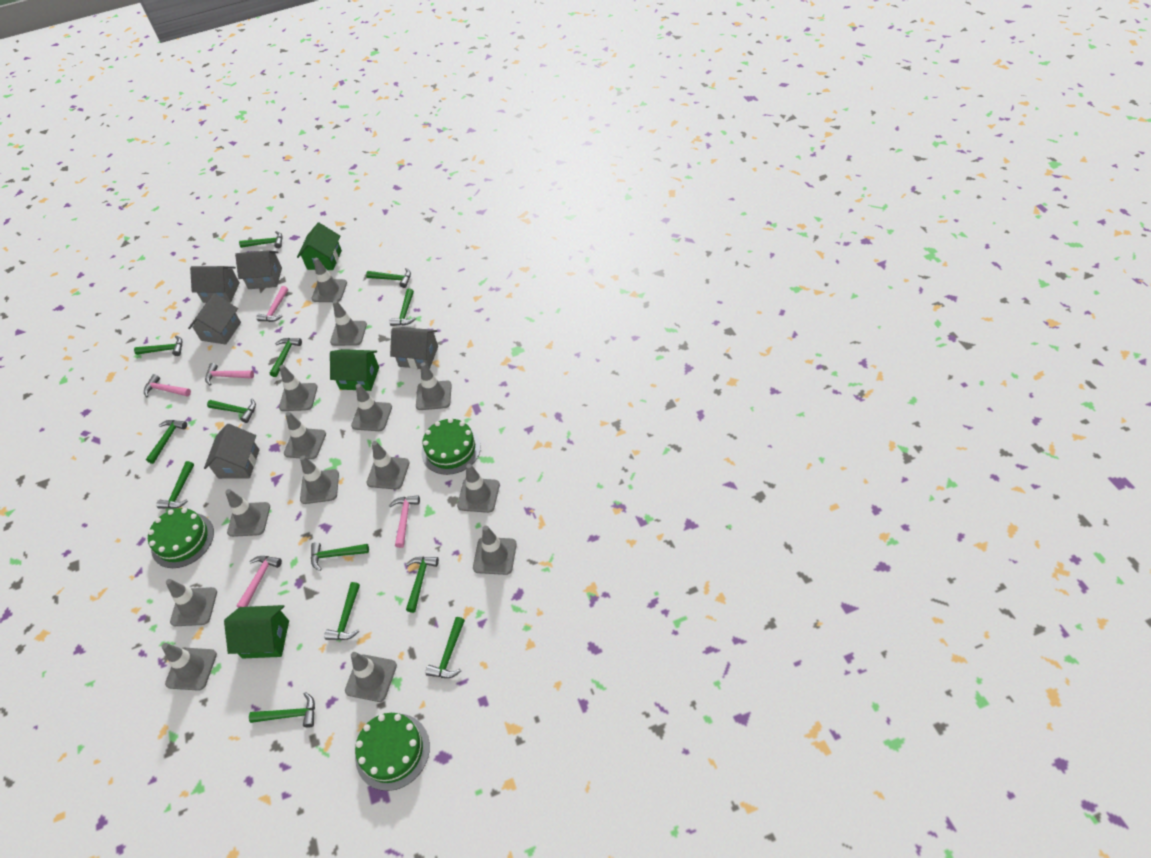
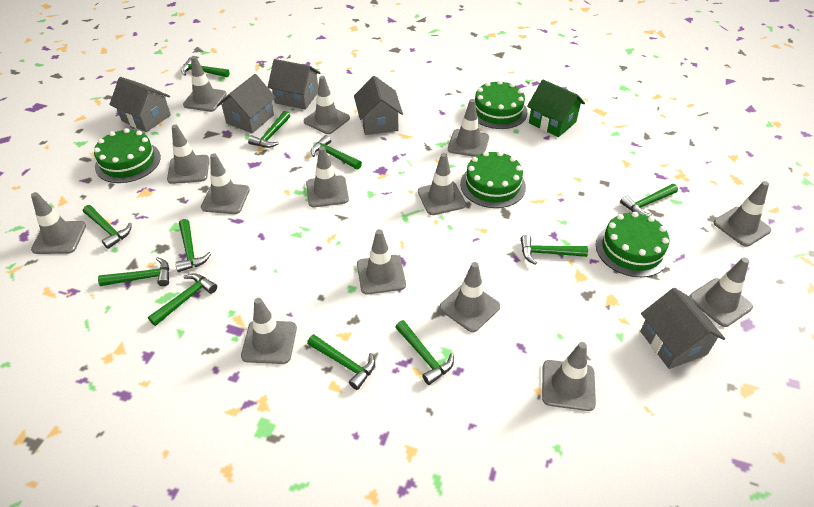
green cake: [148,508,214,568] [355,713,430,791] [421,418,481,475] = 3 -> [94,128,161,183] [460,151,526,208] [475,80,528,129] [596,212,669,277] = 4
green hammer: [134,336,182,356] [146,420,187,464] [156,461,194,509] [207,399,256,423] [239,231,283,248] [249,692,315,728] [270,338,302,377] [311,542,369,571] [324,582,360,640] [366,268,411,288] [390,289,416,326] [406,557,439,613] [426,617,465,678] = 13 -> [83,205,132,249] [98,257,169,286] [148,273,217,326] [175,219,211,272] [181,57,230,77] [248,111,290,148] [307,334,375,390] [311,135,362,170] [395,320,454,385] [521,235,588,264] [620,184,678,216] = 11
green house: [224,605,289,658] [297,223,342,270] [330,349,379,391] = 3 -> [527,80,585,137] = 1
pink hammer: [144,374,191,397] [205,363,254,385] [236,556,282,608] [256,286,288,322] [389,495,420,548] = 5 -> none = 0

